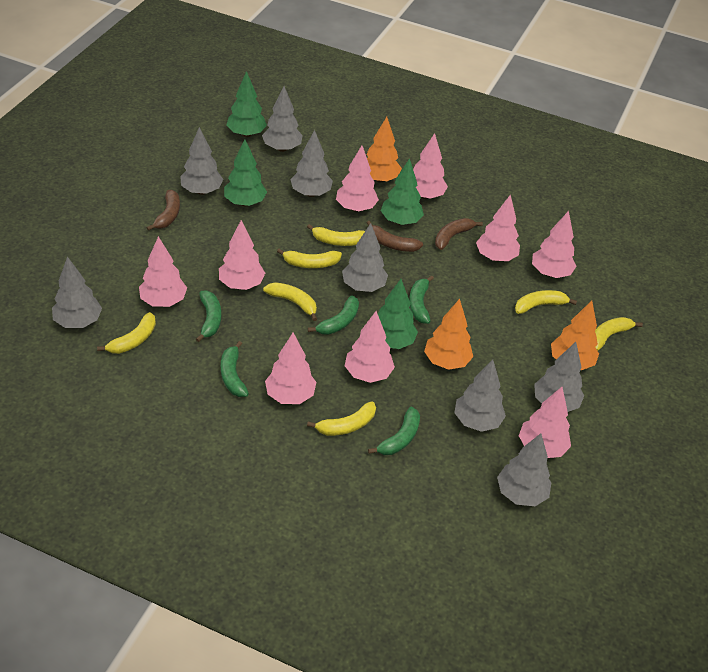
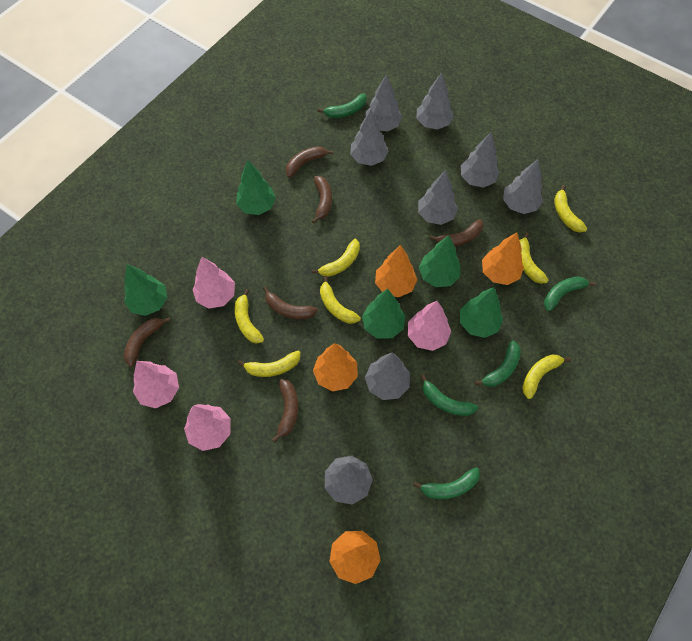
brown banana: [147,190,180,231] [367,221,423,252] [435,218,483,250] = 3 -> [124,317,171,367] [263,286,318,319] [272,379,298,442] [286,146,334,178] [312,176,332,224] [429,219,484,246] = 6
green tree: [224,139,267,206] [226,71,267,137] [378,279,418,349] [381,158,424,225] = 4 -> [124,264,167,316] [236,160,276,215] [362,289,406,339] [419,235,460,287] [460,287,503,338] = 5
orange tree: [366,117,402,183] [424,299,473,370] [551,300,599,370] = 3 -> [313,343,358,392] [329,531,381,584] [375,245,417,297] [482,232,524,285] = 4
pink tree: [139,236,187,307] [219,220,265,290] [265,333,316,404] [336,146,379,212] [345,311,395,383] [413,133,448,199] [476,194,520,261] [519,387,571,458] [532,211,576,278] = 9 -> [133,361,179,408] [184,404,231,451] [192,257,235,309] [408,301,451,351] = 4

